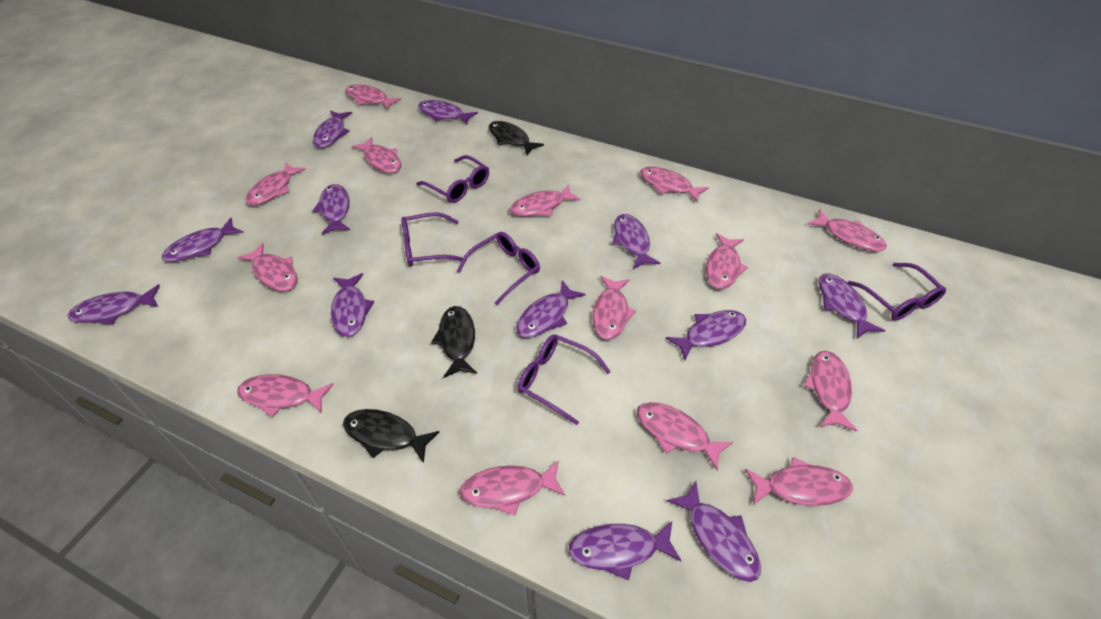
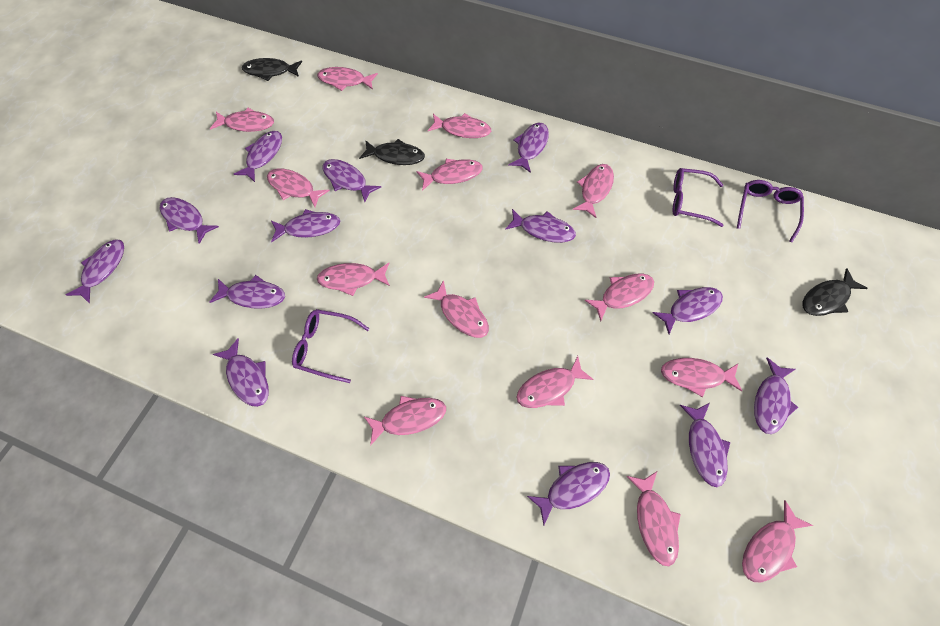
purple fish: [68,284,160,325] [162,218,244,262] [312,184,350,235] [313,110,352,148] [331,273,374,337] [418,100,478,125] [516,280,586,338] [568,521,682,581] [612,214,660,269] [666,310,746,360] [667,481,761,582] [819,274,885,339] = 12 -> [66,240,124,303] [159,197,219,244] [210,275,285,309] [213,338,269,407] [234,131,282,182] [271,209,340,242] [323,159,381,202] [505,209,576,243] [508,123,549,173] [527,462,610,526] [652,287,723,334] [680,403,730,487] [754,358,798,434] = 13
purple glasses: [401,212,467,266] [416,155,489,203] [457,232,540,305] [518,335,611,425] [848,263,946,320] = 5 -> [292,309,369,383] [672,168,724,227] [737,180,804,242] = 3

